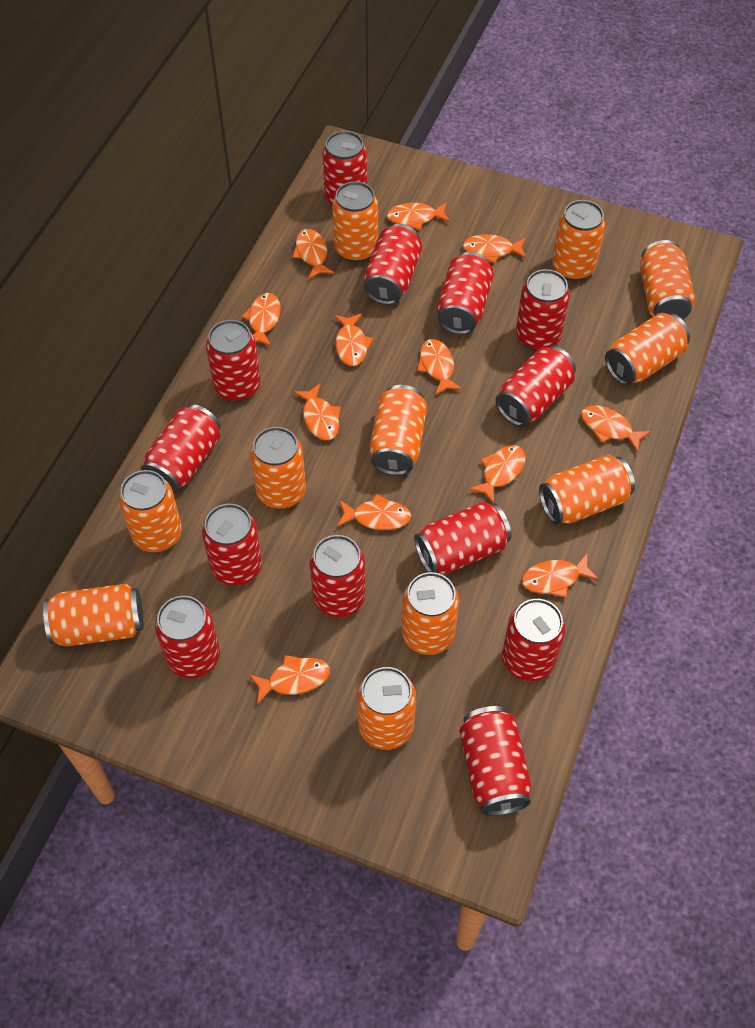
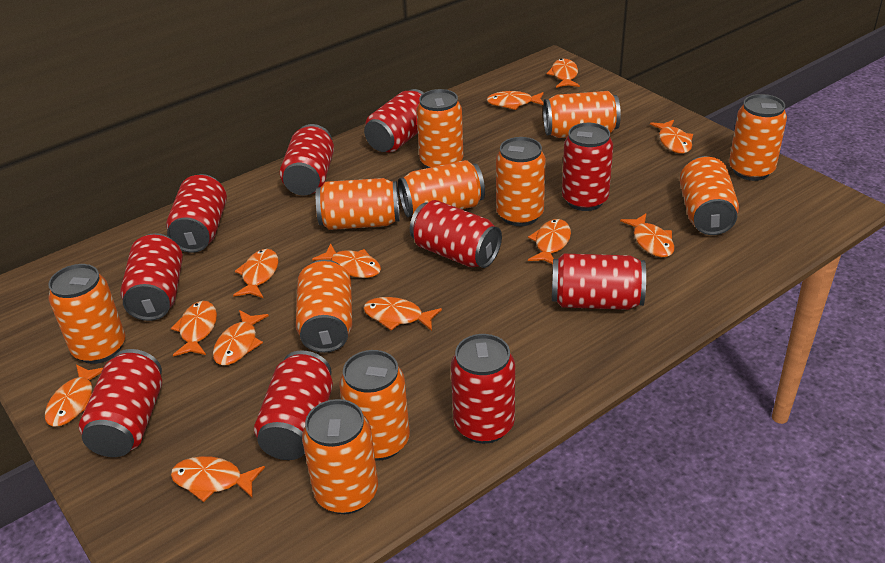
red can: [141,404,220,493] [155,596,220,678] [202,504,262,586] [206,320,261,402] [309,535,366,617] [323,131,367,205] [364,224,422,305] [414,502,512,574] [437,252,494,335] [460,706,532,816] [495,346,576,426] [502,599,566,681] [516,269,570,351] = 13 -> [79,349,162,457] [120,233,183,321] [166,174,227,253] [254,350,333,460] [280,124,334,195] [364,89,424,152] [410,200,502,268] [451,334,515,444] [552,254,646,310] [562,123,613,211] = 10

